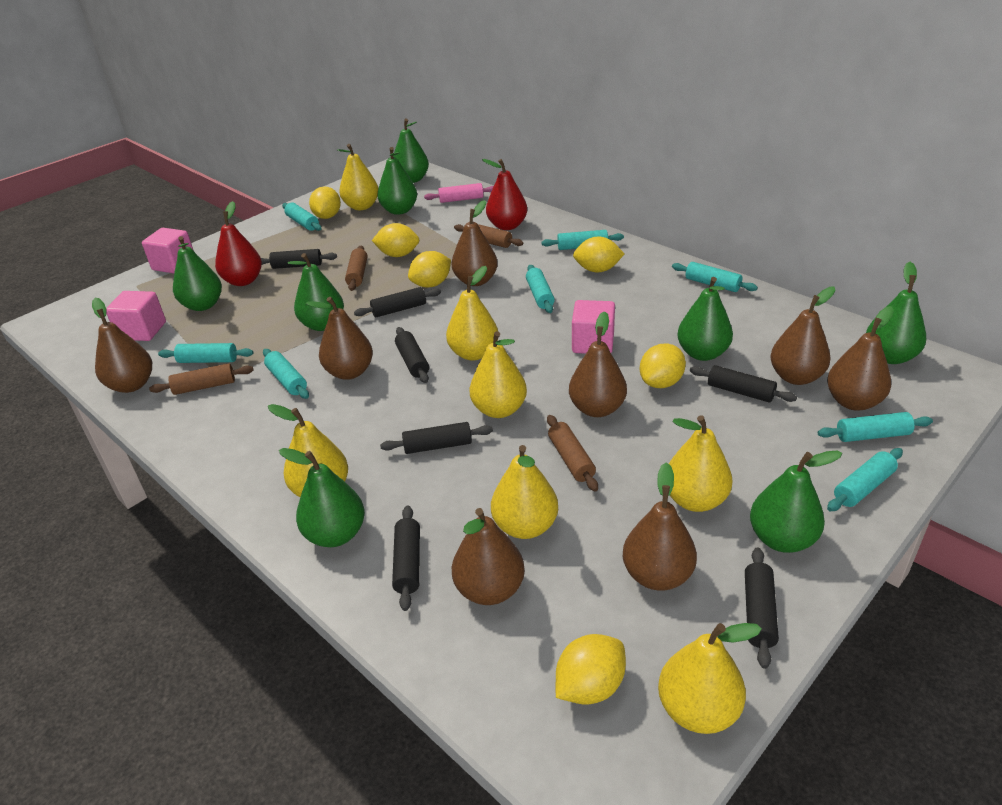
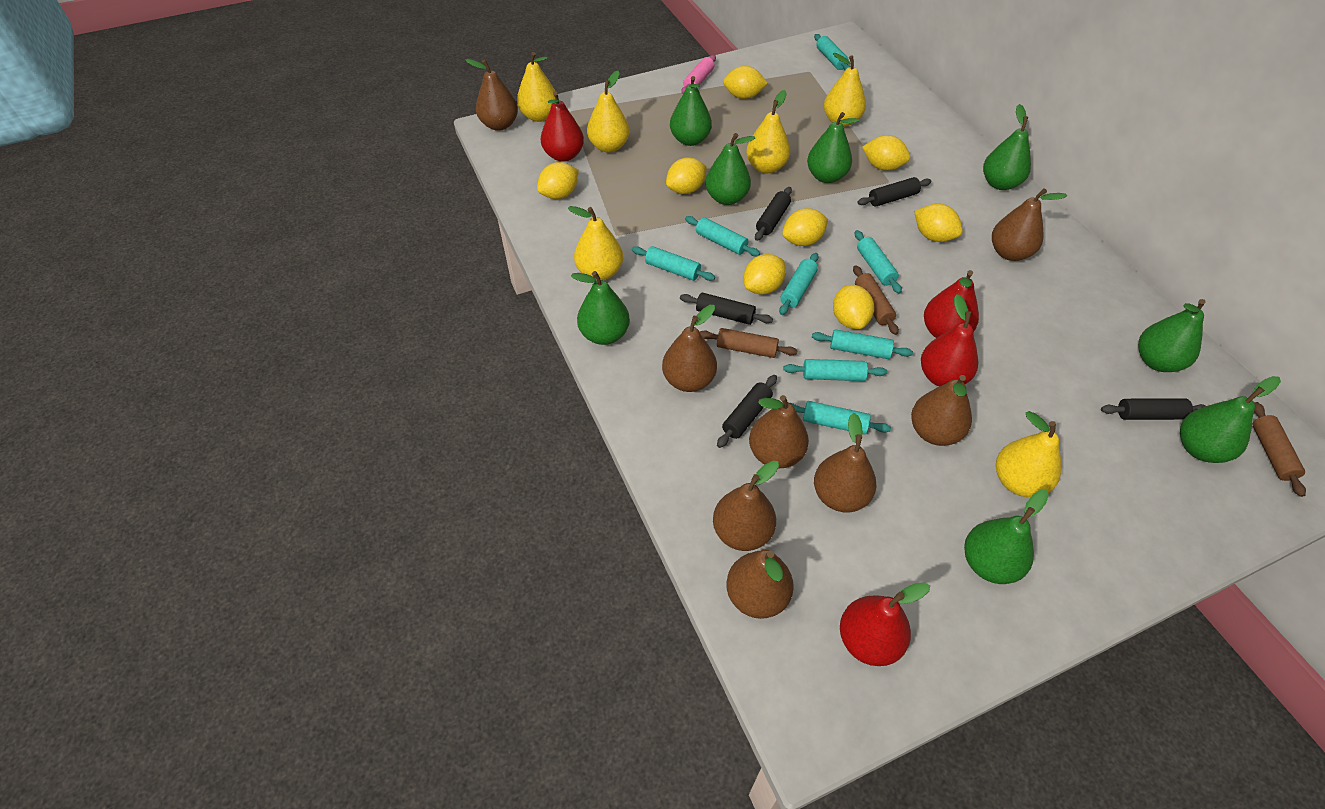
black rolling pin: [261,249,337,269] [354,287,441,317] [380,422,493,454] [392,505,420,611] [395,327,429,383] [690,365,797,402] [745,547,779,669] = 7 -> [680,292,773,325] [717,375,777,448] [755,187,792,241] [858,177,932,206] [1101,398,1206,420] = 5
brown rolling pin: [149,363,254,395] [345,246,368,291] [454,224,523,248] [547,415,598,491] = 4 -> [700,328,798,358] [853,265,899,335] [1252,402,1306,497] = 3
pink cube: [106,291,166,341] [142,228,194,273] [572,300,615,354] = 3 -> none = 0
red pear: [215,201,262,286] [482,159,527,230] = 2 -> [541,92,584,162] [840,582,930,666] [921,294,978,387] [924,270,979,338] = 4
yellow lemon: [309,186,341,219] [372,223,419,257] [408,251,451,287] [556,634,626,705] [573,237,624,272] [640,343,686,388] = 6 -> [537,162,579,199] [666,157,707,194] [723,66,768,99] [744,254,786,295] [782,208,828,246] [833,285,874,329] [862,135,910,171] [914,204,963,242] = 8
yellow pear: [268,404,348,497] [337,144,379,210] [446,266,498,361] [469,331,527,418] [491,445,558,539] [658,623,762,734] [669,415,733,512] = 7 -> [517,52,556,122] [568,206,623,281] [587,71,630,153] [746,90,790,173] [824,53,866,127] [996,411,1061,497] = 6

